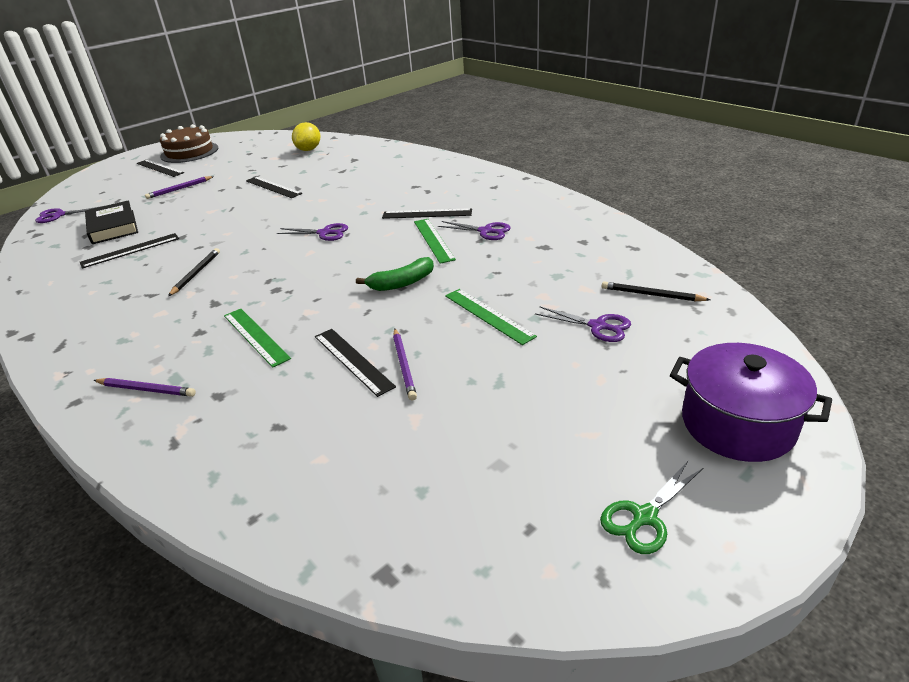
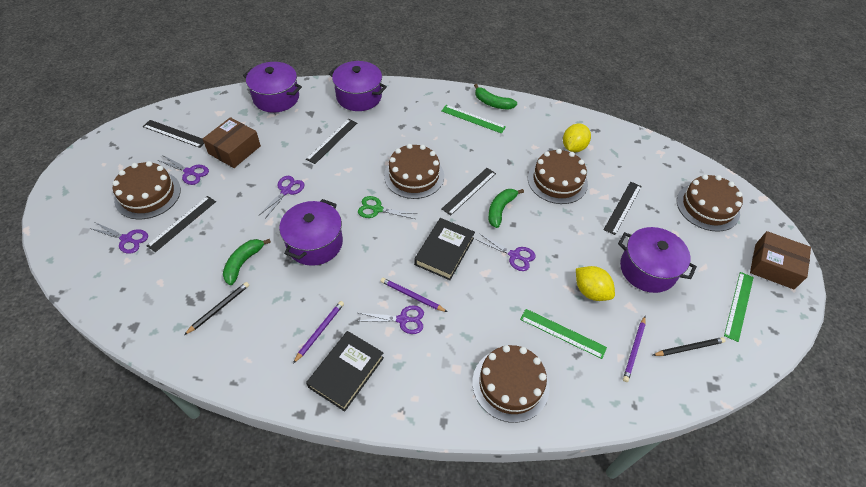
black book: [85,200,138,244] = 1 -> [306,331,384,411] [414,218,475,280] = 2
brown box: none = 0 -> [203,117,261,168] [750,231,811,289] = 2
brown cake: [160,124,218,163] = 1 -> [112,161,181,219] [384,144,444,199] [472,345,550,423] [528,149,588,204] [677,174,743,232] = 5
green banana: [356,257,434,291] = 1 -> [223,239,271,285] [474,84,517,109] [488,189,524,228] = 3
purple pot: [670,343,832,462] = 1 -> [243,62,302,113] [279,199,343,266] [329,61,387,111] [618,227,697,293] = 4
purple scissors: [35,206,102,223] [277,223,348,241] [438,221,511,240] [535,306,631,342] = 4 -> [89,222,148,254] [158,156,209,185] [258,176,304,219] [359,305,424,334] [477,234,536,271] = 5
yellow lemon: [292,122,320,151] = 1 -> [563,123,591,152] [576,266,615,301] = 2

